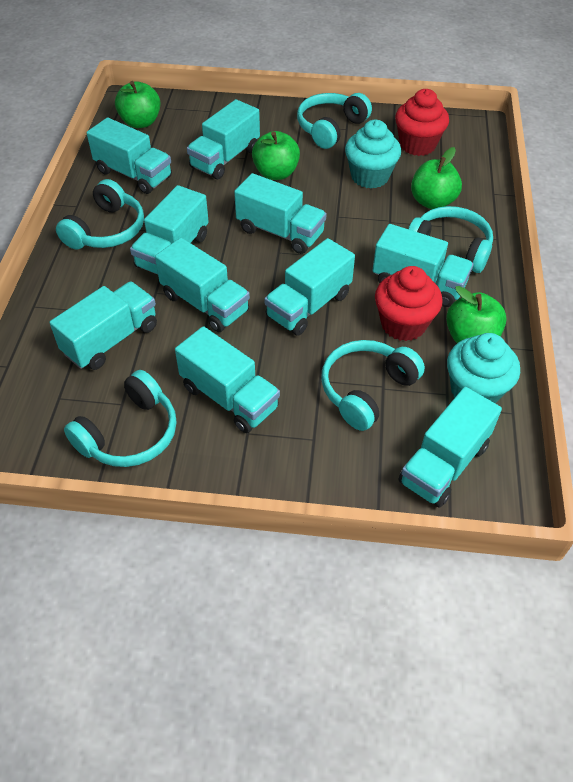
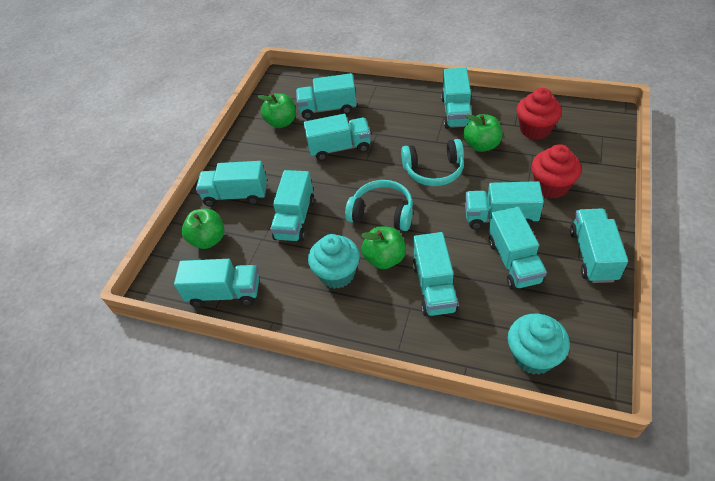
turquoise headphones: [56,179,144,249] [64,370,177,467] [297,93,372,149] [321,340,425,431] [408,206,493,273] = 5 -> [345,180,413,231] [401,139,464,186] = 2

